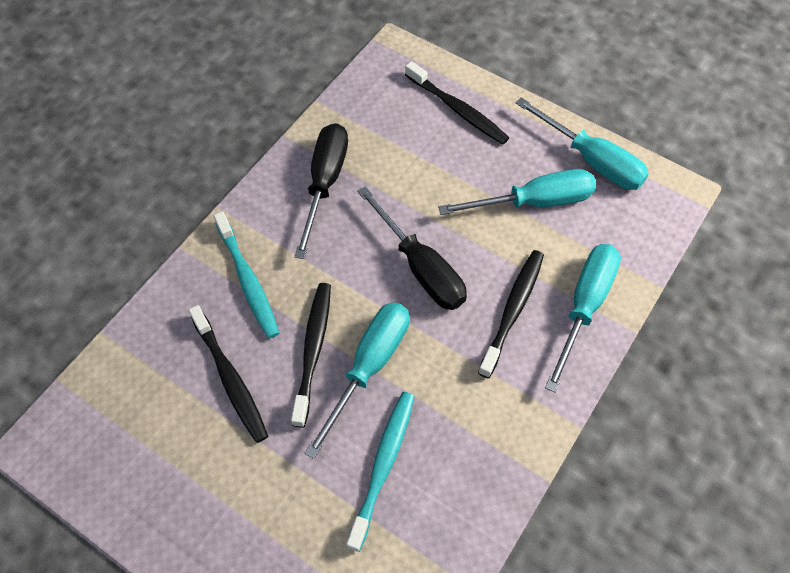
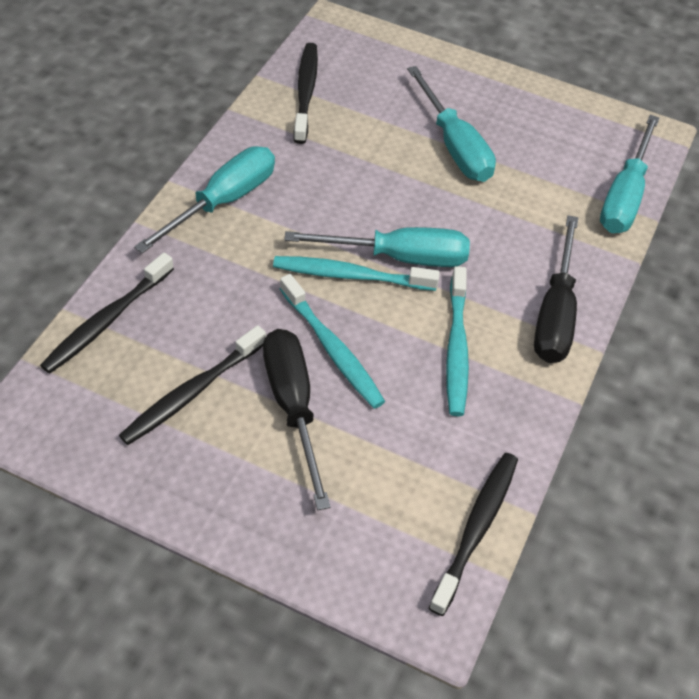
turquoise toothbrush: [213,211,279,339] [346,392,415,552] = 2 -> [273,256,440,291] [280,274,385,409] [446,266,469,416] = 3

